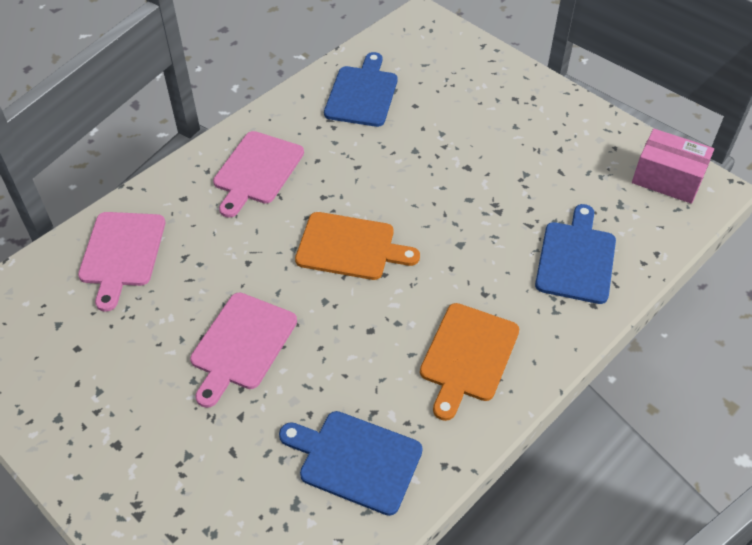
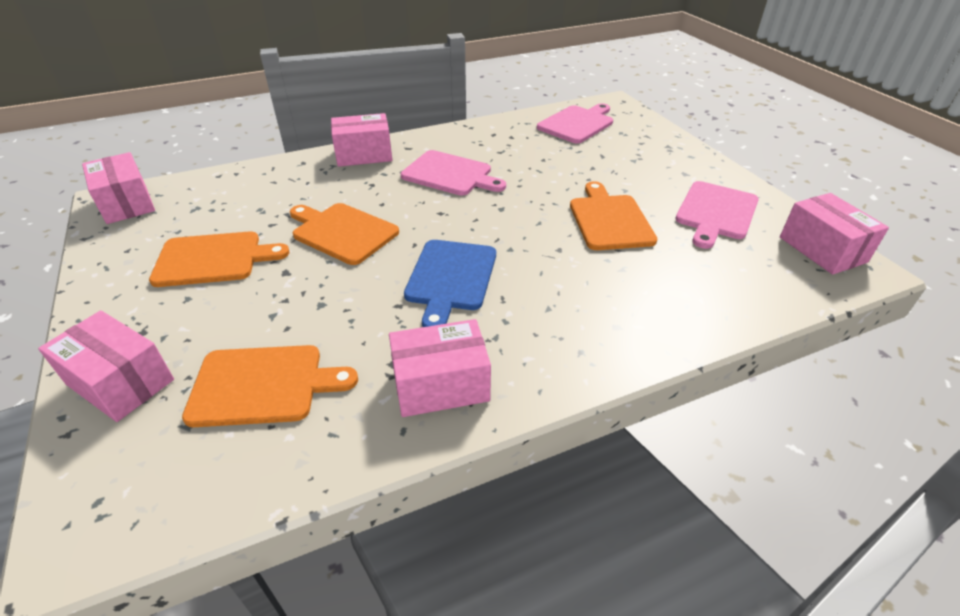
blue cutting board: [279,411,423,516] [324,52,398,127] [535,204,616,304] = 3 -> [404,240,496,327] = 1
orange cutting board: [295,212,420,280] [420,303,519,421] = 2 -> [149,231,290,287] [182,345,358,427] [290,203,399,265] [570,181,657,250] = 4
pink box: [632,129,714,204] = 1 -> [38,310,174,422] [82,152,155,224] [331,113,392,167] [389,319,491,417] [780,193,889,275] = 5

